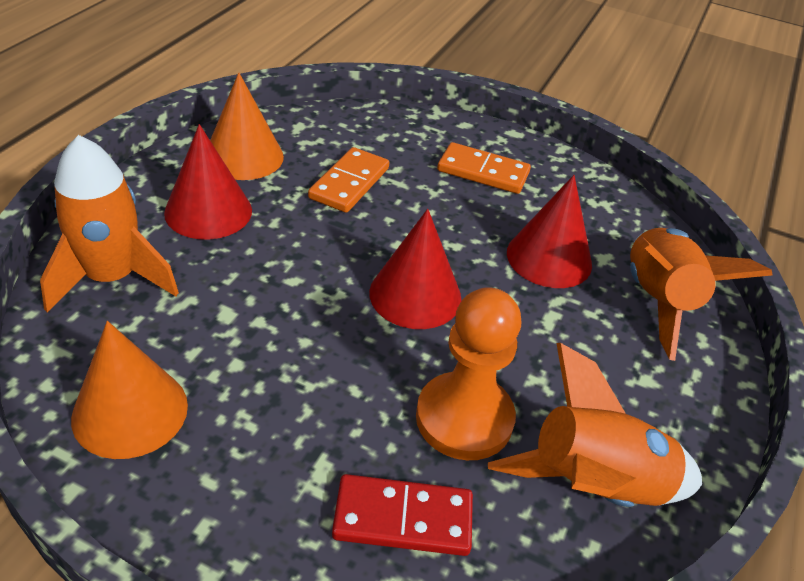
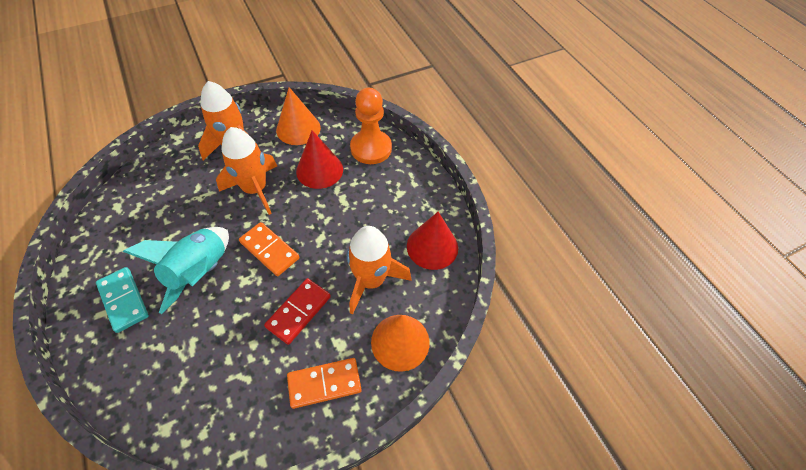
red cone: [164,124,252,239] [369,209,462,329] [507,175,592,288] = 3 -> [296,130,343,189] [407,212,458,270] = 2
turquoise domino: none = 0 -> [96,267,149,333] = 1
turquoise rocket: none = 0 -> [123,227,229,314] = 1

